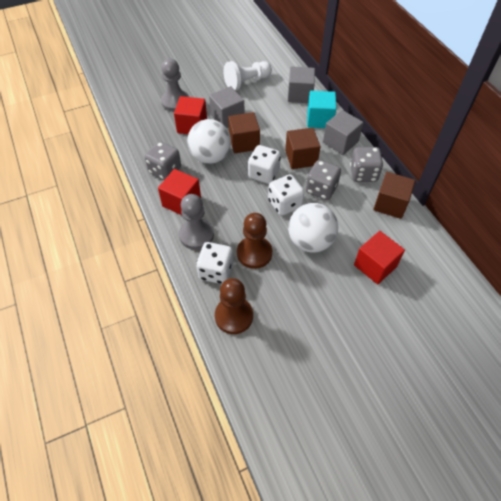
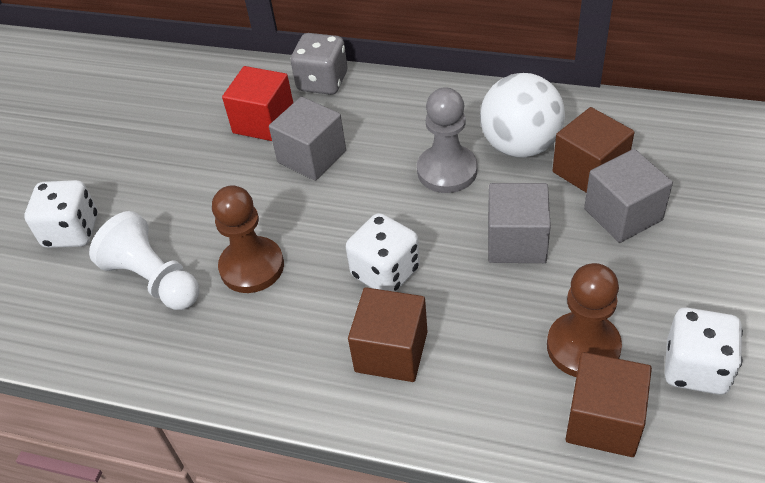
grey dice: [144,141,181,180] [306,160,341,200] [350,147,383,182] = 3 -> [291,33,347,95] = 1
grey pawn: [161,59,189,112] [179,194,214,250] = 2 -> [417,87,477,193] = 1
red cube: [158,169,201,215] [174,96,207,134] [354,231,405,284] = 3 -> [222,66,293,141] = 1
turquoise cube: [307,91,336,128] = 1 -> none = 0
white ball: [187,119,231,164] [288,203,338,253] = 2 -> [480,73,565,158] = 1

